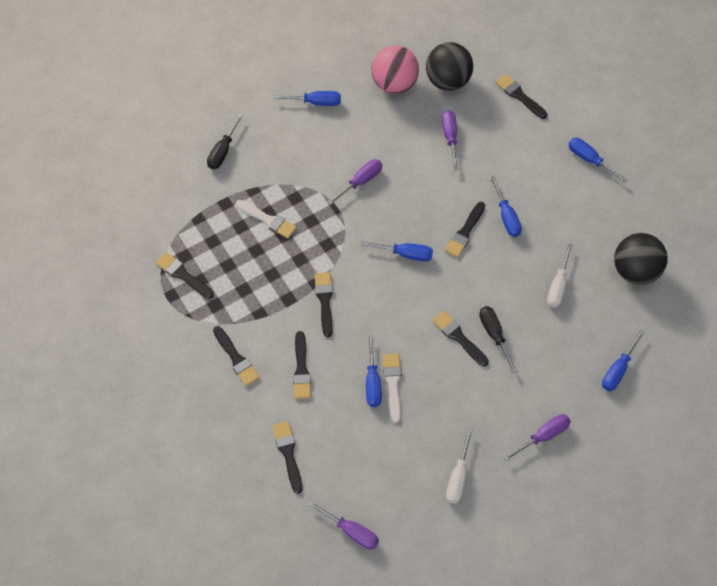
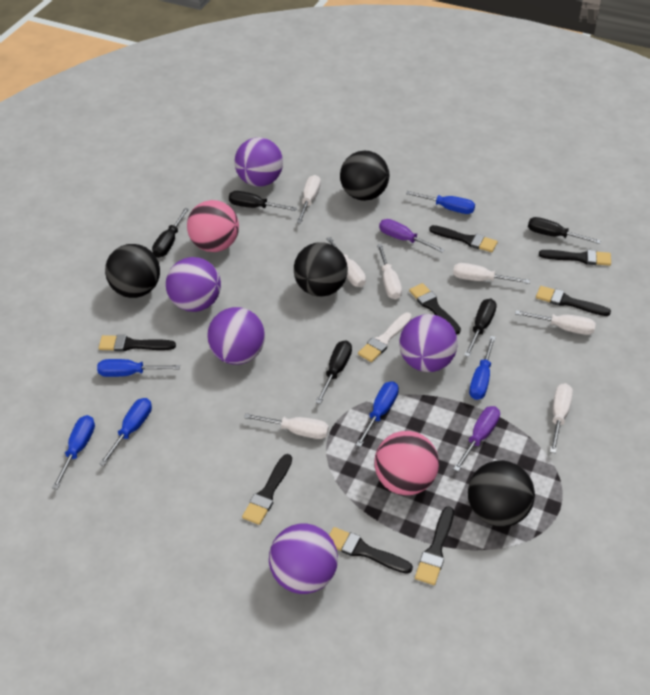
black ball: [426,42,473,91] [614,233,668,285] = 2 -> [105,244,160,298] [294,243,348,297] [340,151,389,201] [468,460,535,527] = 4
black screwdriver: [207,113,243,169] [479,306,518,373] = 2 -> [152,208,189,258] [229,191,297,211] [315,340,352,404] [464,299,497,357] [528,217,601,244] = 5
pink ball: [372,45,419,94] = 1 -> [187,200,239,252] [374,431,439,495] = 2
purple ball: none = 0 -> [166,257,221,312] [207,307,265,365] [235,137,283,187] [269,524,338,594] [399,314,458,372] = 5
purple screwdriver: [307,500,379,550] [327,159,382,205] [442,110,459,170] [504,414,571,461] = 4 -> [379,219,445,253] [453,406,500,471] = 2
white brush: [236,200,297,239] [383,354,402,423] = 2 -> [358,313,412,362] = 1
white screwdriver: [446,428,473,504] [547,243,573,307] = 2 -> [244,413,329,439] [297,175,321,223] [326,237,366,287] [377,244,402,299] [453,263,530,284] [515,310,596,335] [550,383,573,453] = 7

